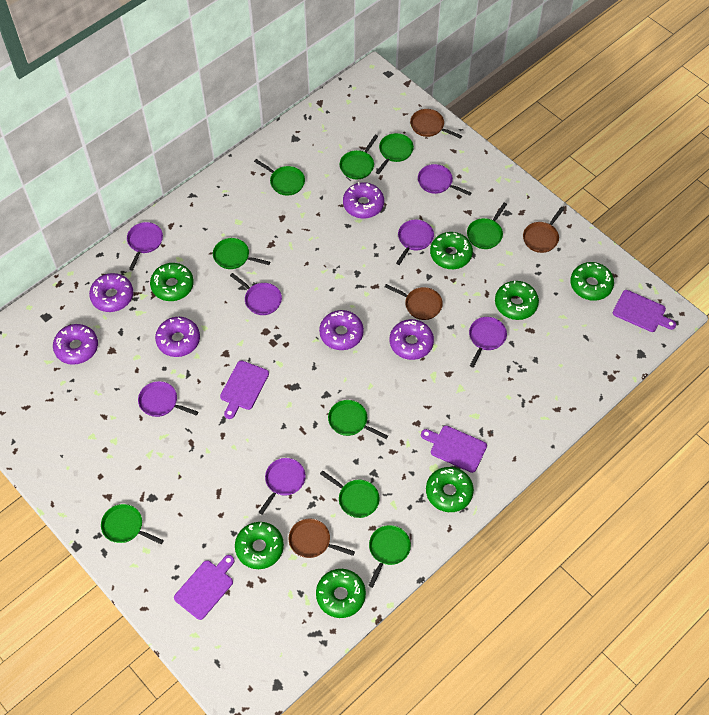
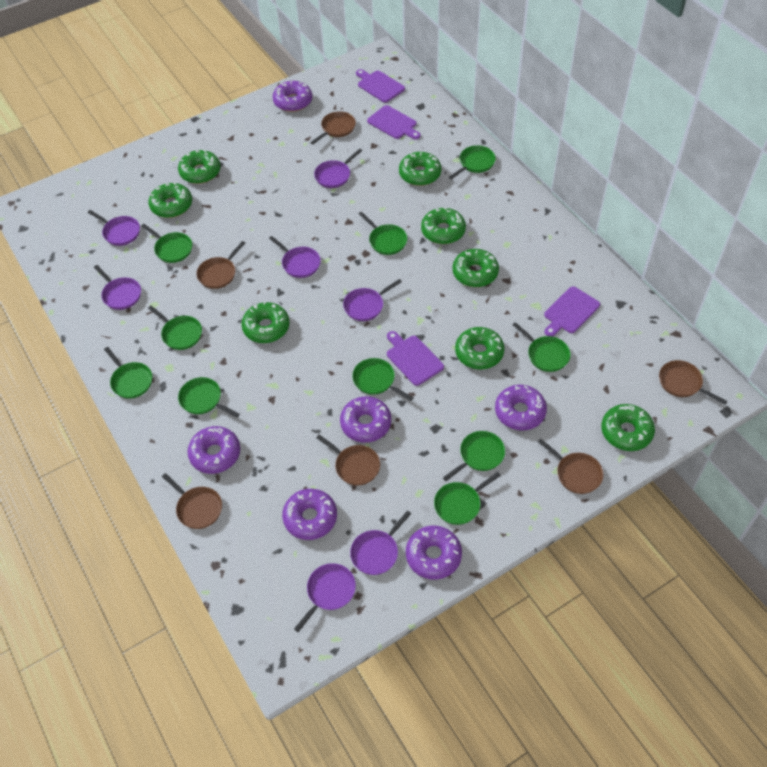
brown pan: [289,519,355,558] [385,284,443,320] [410,109,462,139] [523,207,564,253] = 4 -> [162,473,222,529] [196,241,245,289] [310,111,356,145] [316,434,381,486] [538,438,604,494] [659,360,728,405] = 6
green donut: [150,263,194,301] [235,522,284,569] [316,569,366,618] [426,467,474,512] [430,232,473,269] [495,280,539,320] [570,262,614,301] = 7 -> [149,183,192,218] [178,150,221,184] [241,301,289,343] [399,152,441,186] [421,207,466,244] [453,249,499,287] [455,327,505,370] [601,404,655,451] = 8
green pan: [101,504,164,544] [213,238,270,269] [254,159,305,196] [320,470,380,518] [328,400,388,439] [340,135,378,179] [368,525,411,588] [376,133,414,174] [467,202,507,249] = 9 -> [104,347,153,399] [141,224,192,263] [148,306,202,350] [178,377,240,418] [352,358,413,401] [359,212,407,255] [434,472,501,525] [443,431,505,481] [449,145,496,179] [513,322,571,372] = 10

